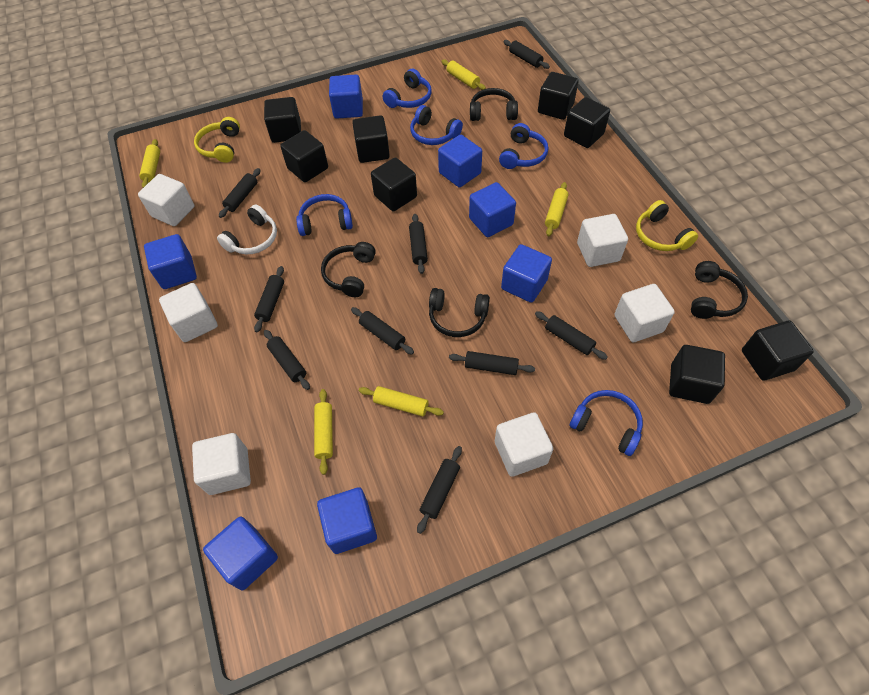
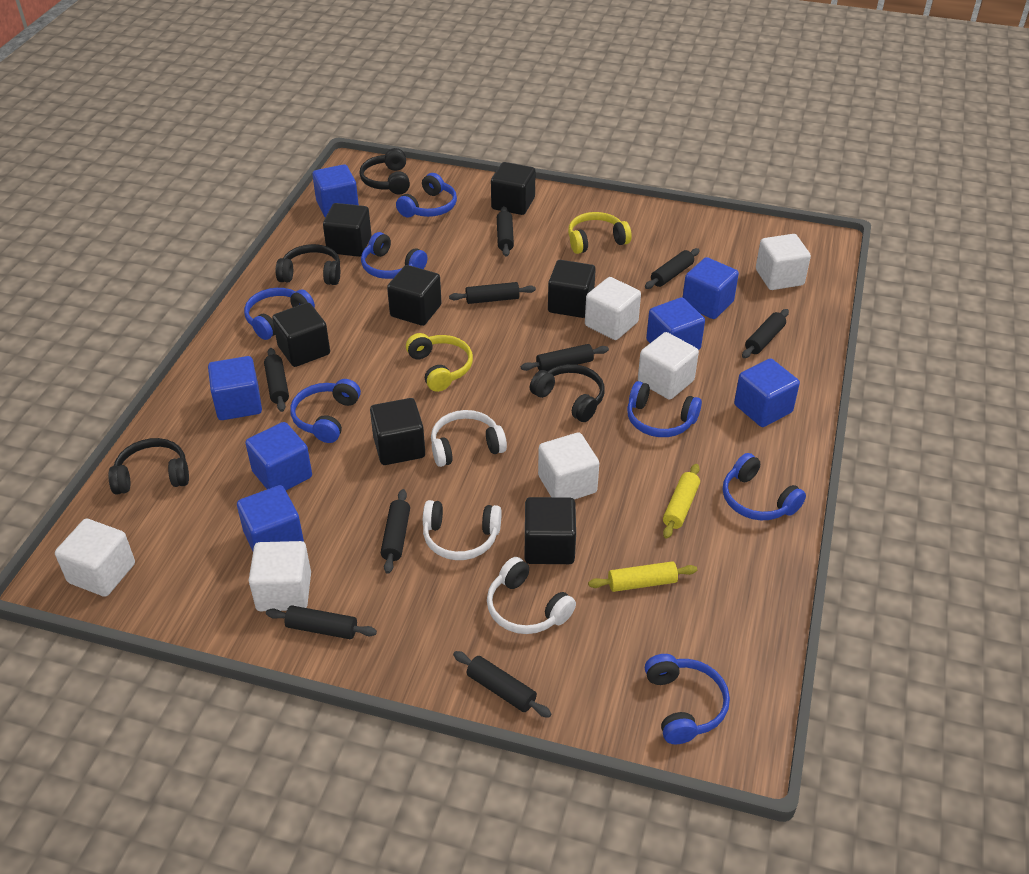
black cube: [264,97,301,143] [280,130,328,182] [352,115,390,163] [371,157,417,211] [538,72,578,120] [564,97,610,148] [669,345,725,404] [742,321,814,381] = 8 -> [272,303,330,367] [323,203,371,257] [370,398,425,465] [387,265,442,326] [491,162,536,215] [525,497,576,564] [548,260,596,318] = 7
blue headphones: [296,194,353,236] [383,69,432,108] [410,105,463,145] [499,123,548,169] [570,390,643,456] = 5 -> [244,288,315,340] [290,379,361,443] [361,232,427,279] [396,173,457,218] [627,381,702,437] [645,654,730,744] [723,453,806,520] = 7
white headphones: [217,204,277,254] = 1 -> [423,500,502,560] [431,410,507,467] [487,557,576,634] = 3
yellow rolling pin: [139,139,160,188] [314,389,333,475] [359,386,444,417] [441,59,486,90] [545,182,568,236] = 5 -> [588,561,697,592] [663,464,700,539] = 2

